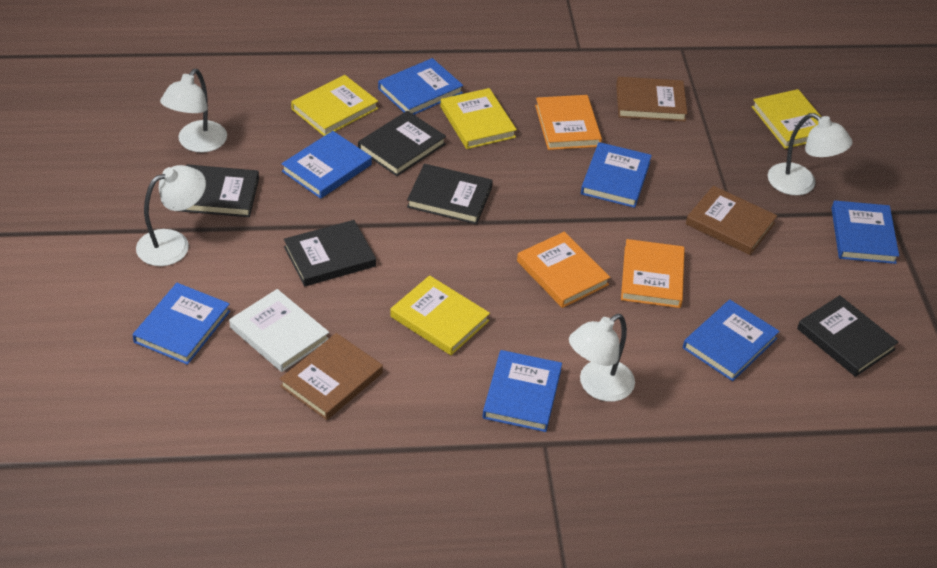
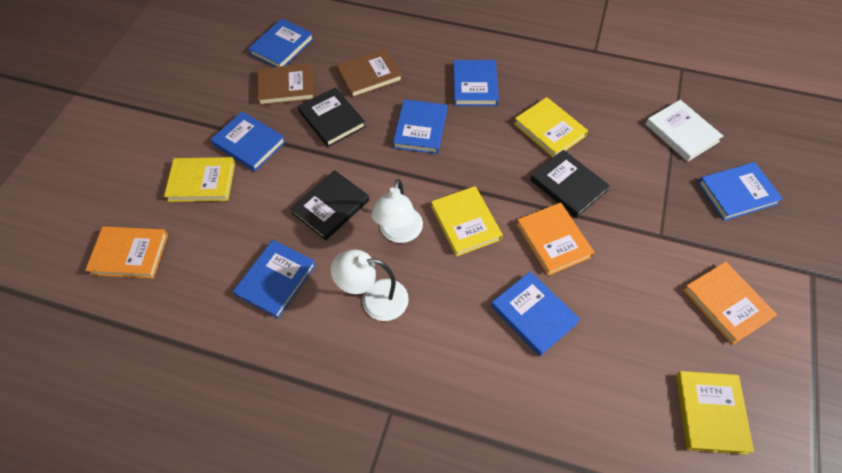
black book: [180,164,259,217] [284,220,376,286] [358,111,446,176] [407,164,493,224] [797,295,898,377] = 5 -> [290,170,369,241] [298,87,366,147] [531,150,610,218] = 3
brown book: [280,333,383,420] [616,77,688,122] [686,186,777,255] = 3 -> [257,63,314,106] [336,48,403,98] = 2
white lamp: [136,165,206,266] [160,69,227,153] [569,314,635,402] [768,113,852,196] = 4 -> [331,250,409,321] [371,179,423,243] = 2

